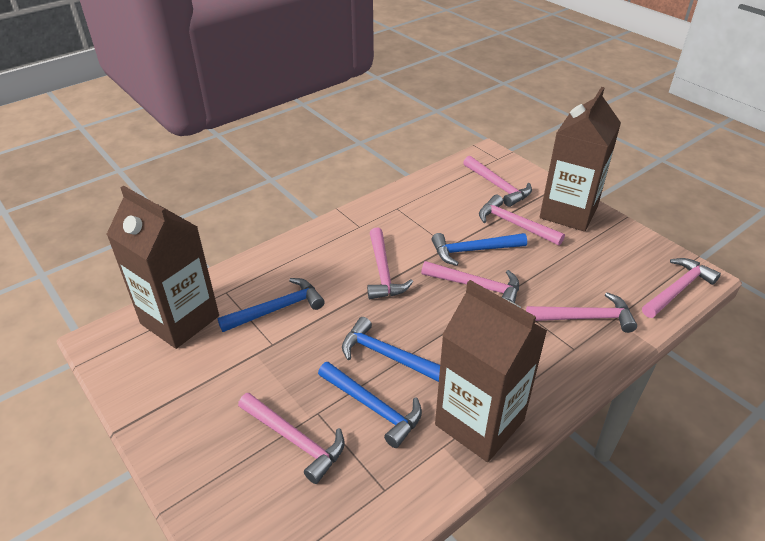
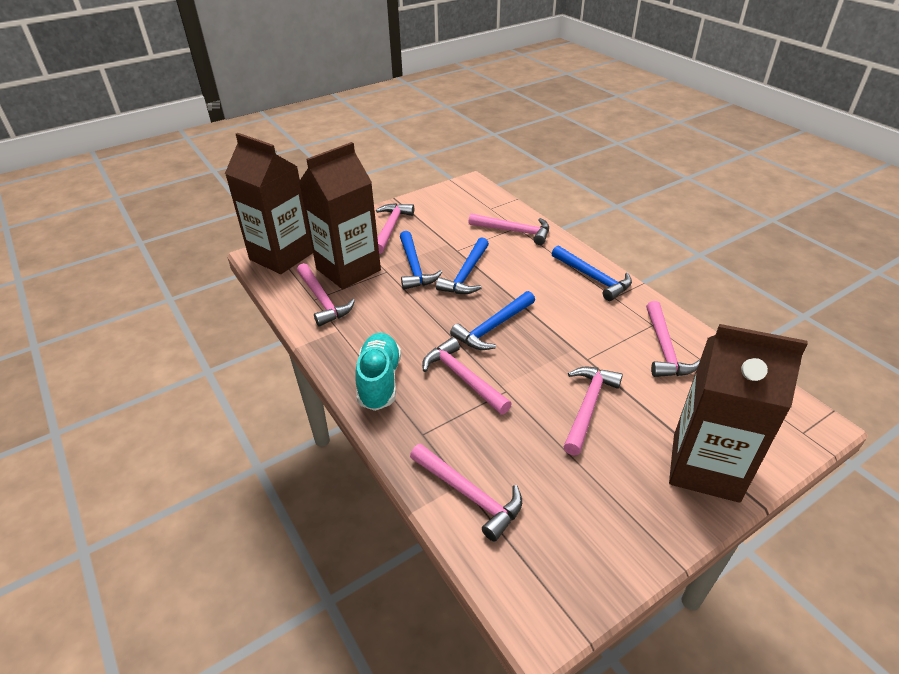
turquoise shoe: none = 0 -> [355,333,401,411] = 1

